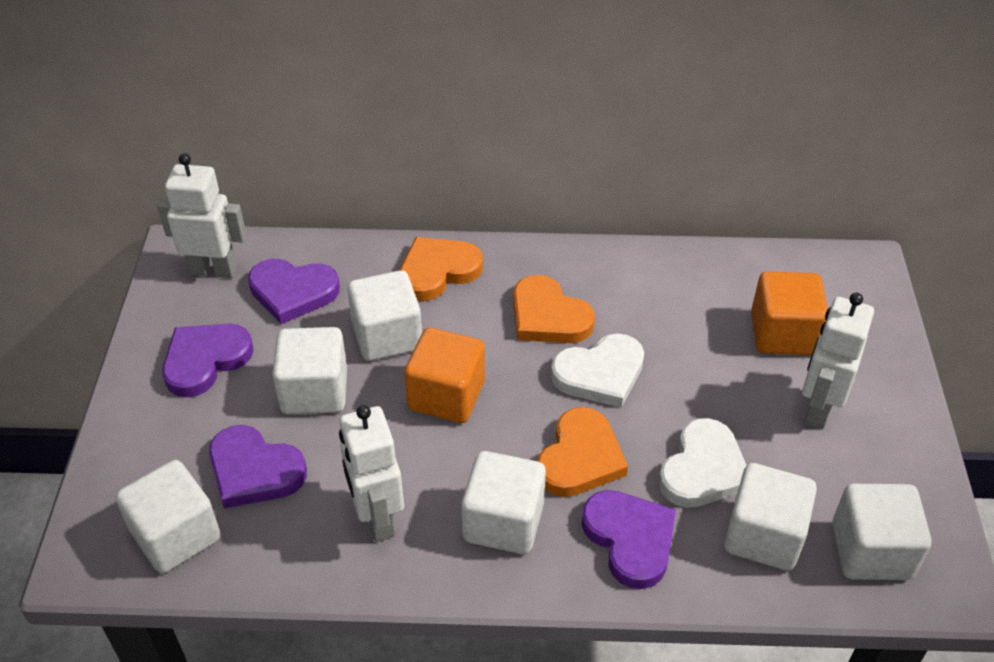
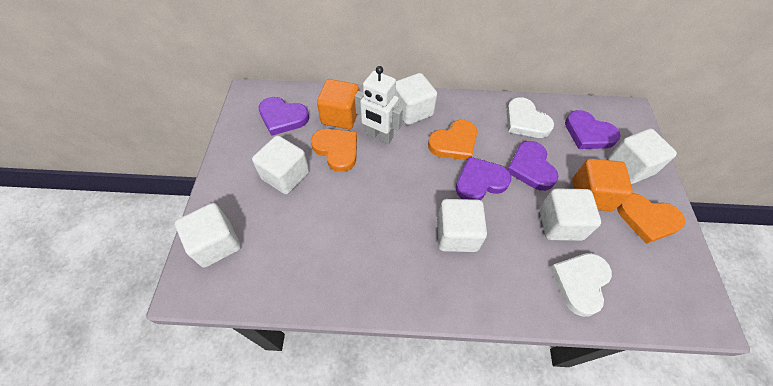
white robot: [157,153,246,278] [339,405,404,542] [802,293,874,429] = 3 -> [355,66,403,144] = 1

